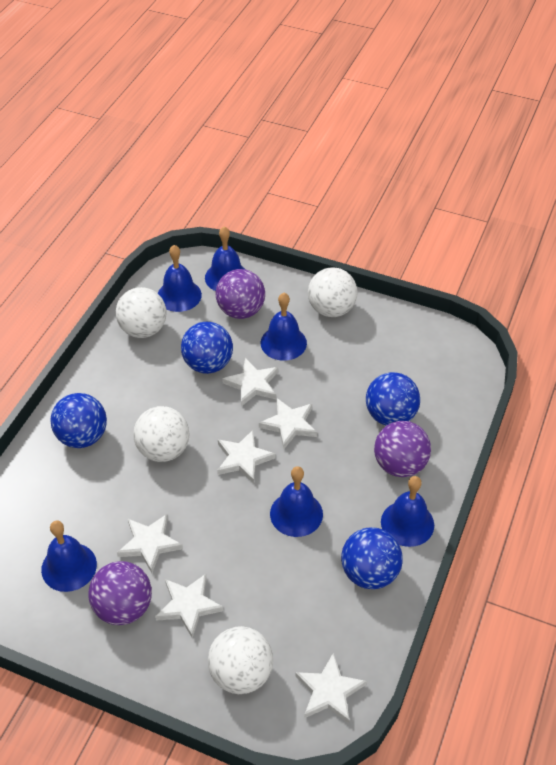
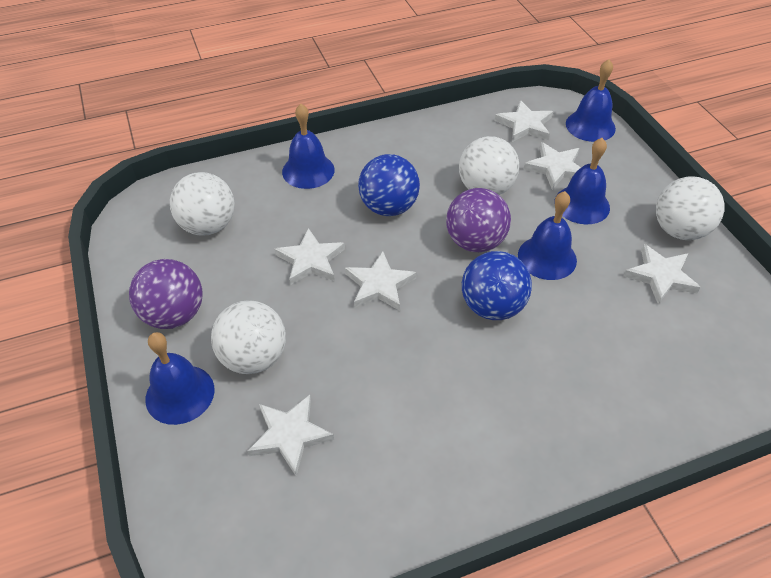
blue ball: [50,393,107,448] [181,322,233,374] [341,527,403,589] [366,372,420,426] = 4 -> [358,154,420,216] [462,251,532,320] = 2
blue bell: [41,521,97,592] [158,245,202,312] [205,227,246,291] [261,293,307,361] [270,466,323,537] [381,476,434,547] = 6 -> [145,332,215,425] [282,104,335,189] [518,191,577,280] [556,138,610,224] [566,59,616,142] = 5
purple ball: [88,561,152,625] [216,269,265,319] [374,421,431,477] = 3 -> [129,259,203,329] [446,188,511,252] = 2

